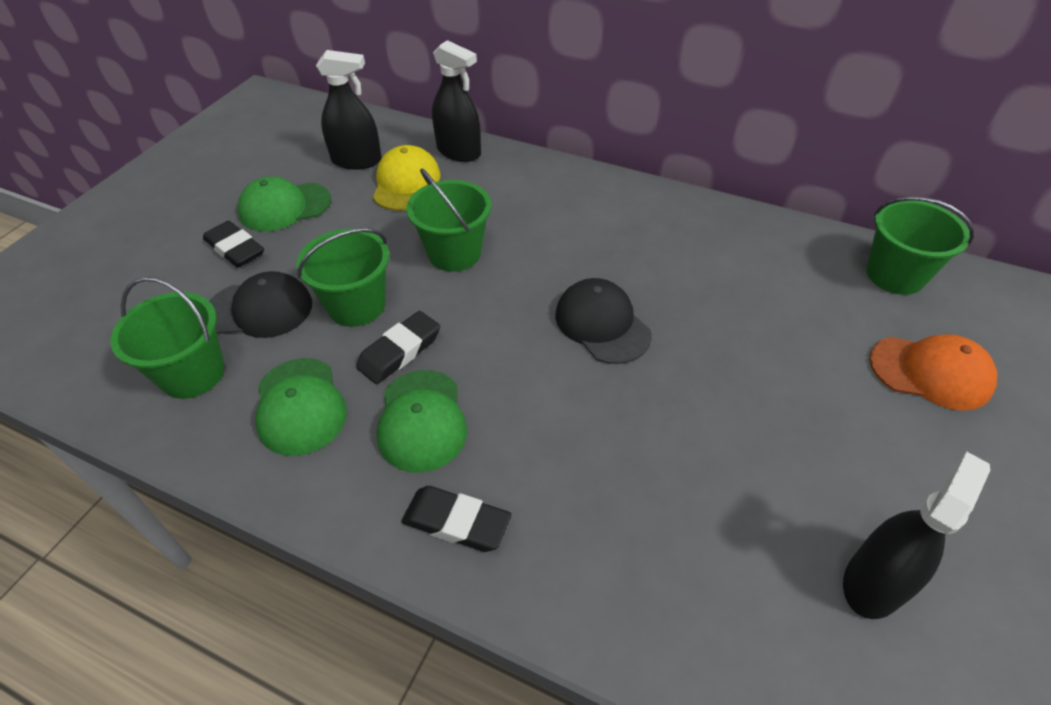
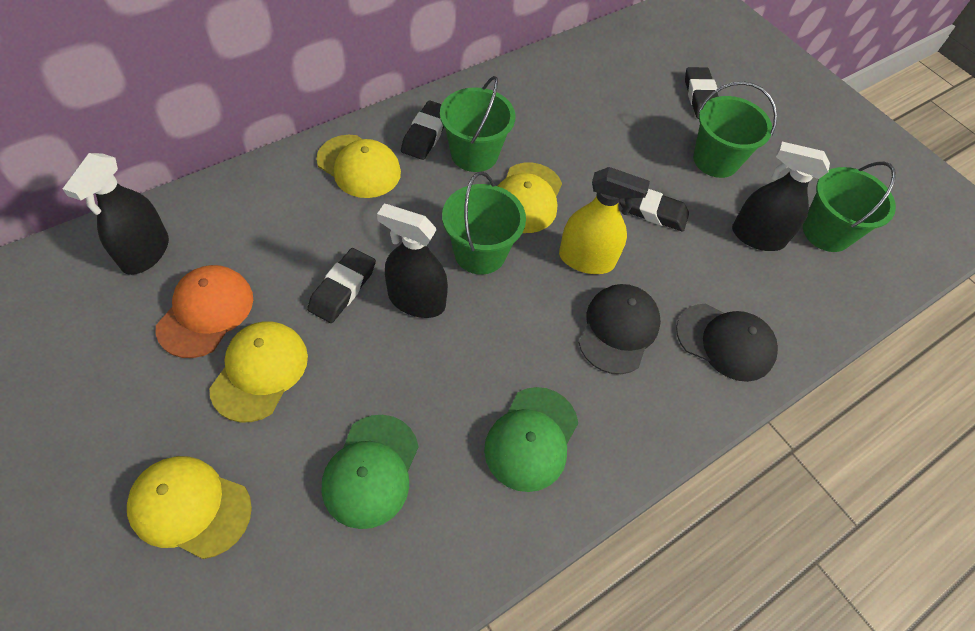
black eraser: [203,221,264,268] [356,311,440,384] [402,486,511,552] = 3 -> [307,248,376,323] [401,100,444,160] [619,189,689,232] [685,67,719,119] = 4
green cap: [237,177,331,231] [255,358,347,456] [376,370,467,472] = 3 -> [322,415,419,529] [484,387,578,492] = 2
yellow cap: [373,145,440,211] = 1 -> [127,456,252,559] [209,321,308,422] [316,135,401,198] [498,163,562,233] = 4
yellow spray bottle: none = 0 -> [559,167,650,274] = 1

